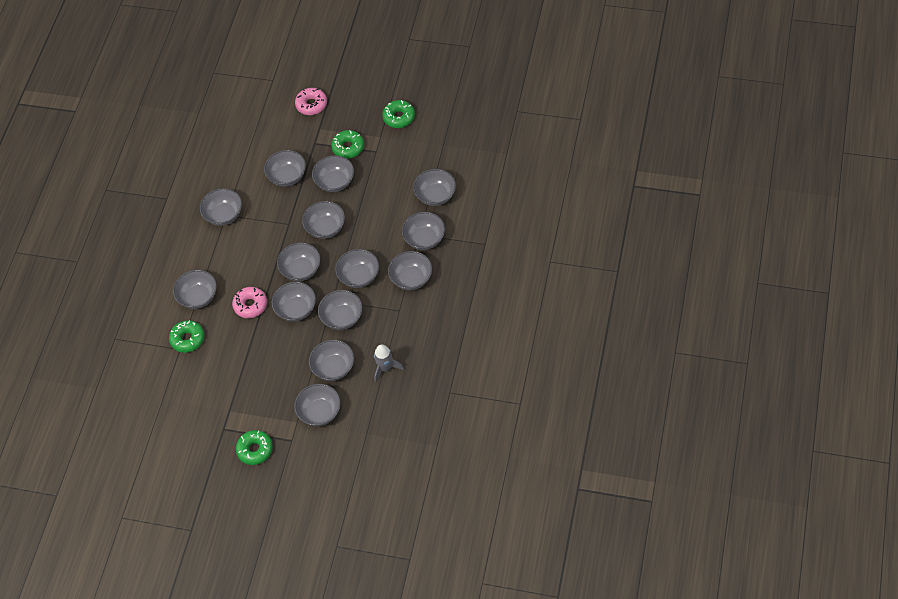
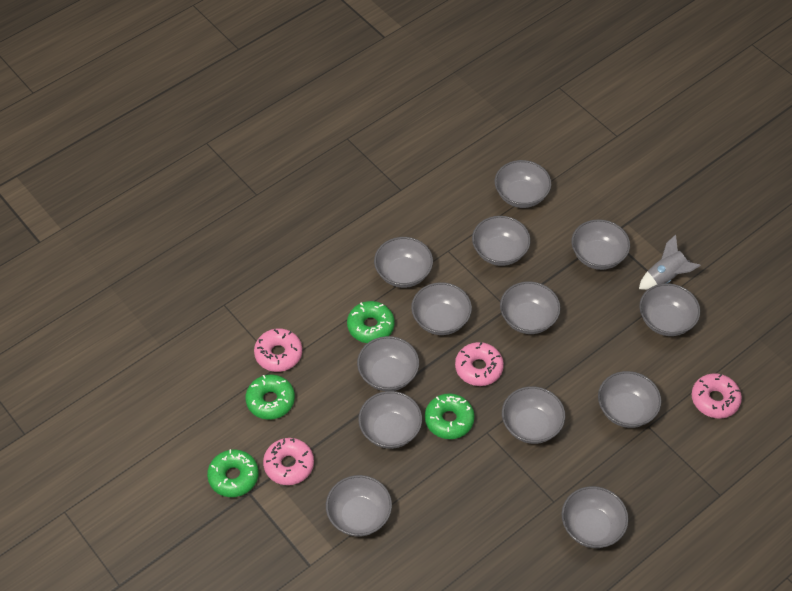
grey bowl: [173,270,217,309] [200,188,242,226] [264,150,306,187] [272,282,316,321] [277,242,321,281] [294,384,341,426] [302,201,345,239] [309,340,354,381] [312,155,354,192] [318,290,363,330] [335,249,379,288] [388,251,432,290] [402,212,445,250] [413,169,456,206] = 14 -> [326,475,392,537] [357,336,419,391] [358,391,422,449] [374,237,433,288] [411,282,472,335] [472,216,531,266] [495,160,551,208] [500,281,561,334] [502,386,565,444] [562,486,629,548] [571,219,630,270] [598,371,661,428] [639,283,700,336] = 13
pink donut: [232,287,267,318] [295,88,327,115] = 2 -> [254,328,302,372] [263,438,314,485] [455,342,504,386] [692,373,742,419] = 4

